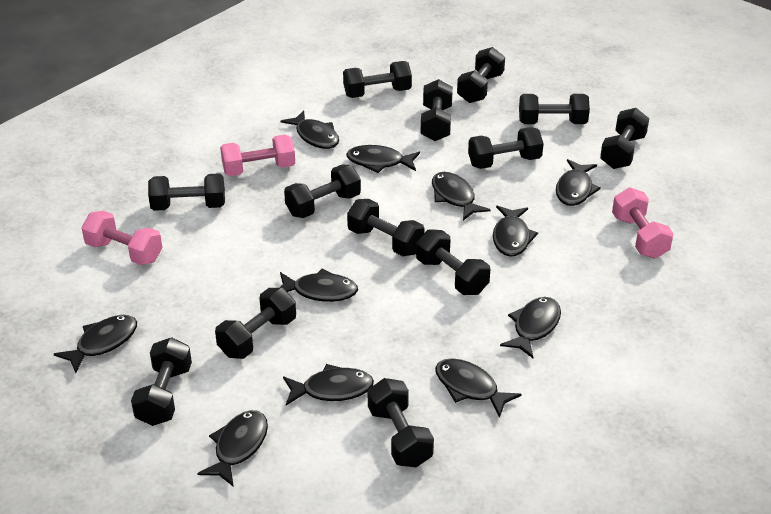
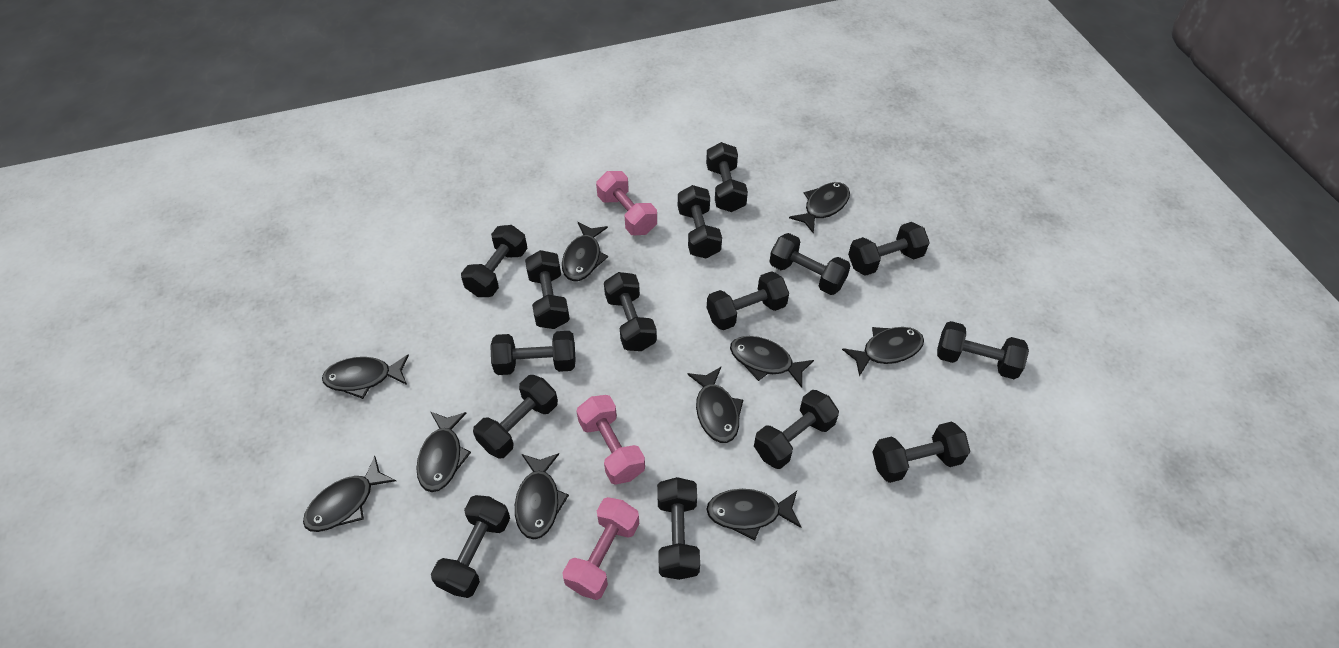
black dumbbell: [131,337,192,426] [148,173,225,211] [215,288,296,359] [284,165,361,218] [343,61,412,98] [347,199,425,256] [368,378,434,467] [416,229,490,295] [420,79,453,141] [457,47,505,103] [468,127,544,169] [519,94,590,124] [600,108,649,169] = 13 -> [431,495,510,598] [461,225,527,297] [473,375,558,459] [490,331,575,375] [525,250,570,329] [604,272,657,351] [657,477,700,580] [678,185,722,258] [706,142,748,212] [707,271,789,330] [754,390,839,469] [769,233,850,295] [848,222,930,276] [873,421,970,483] [937,321,1029,379] = 15
black fish: [54,315,137,373] [197,410,268,487] [280,269,358,302] [281,110,339,149] [283,364,374,405] [346,145,420,173] [432,172,491,220] [435,358,522,418] [493,206,538,257] [500,297,561,358] [556,159,601,206] = 11 -> [303,456,396,532] [322,355,409,399] [416,412,471,492] [515,453,569,539] [562,222,608,281] [687,367,743,443] [706,489,801,540] [730,336,814,388] [789,182,850,234] [842,327,924,377] = 10

